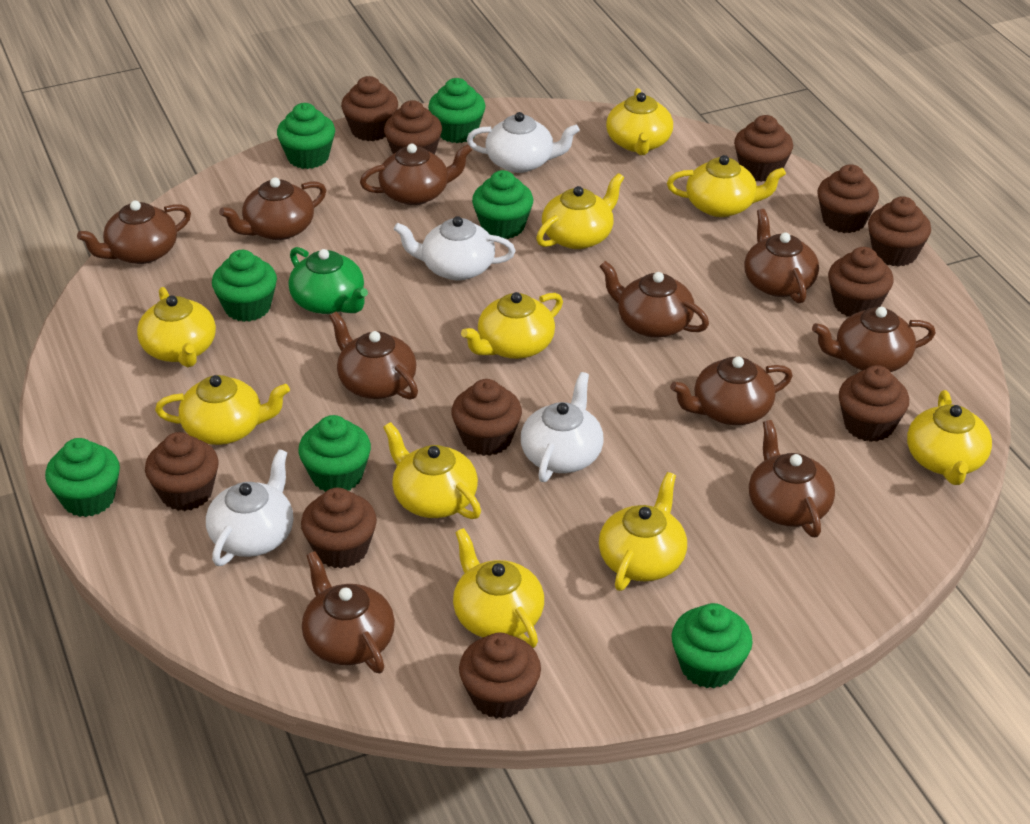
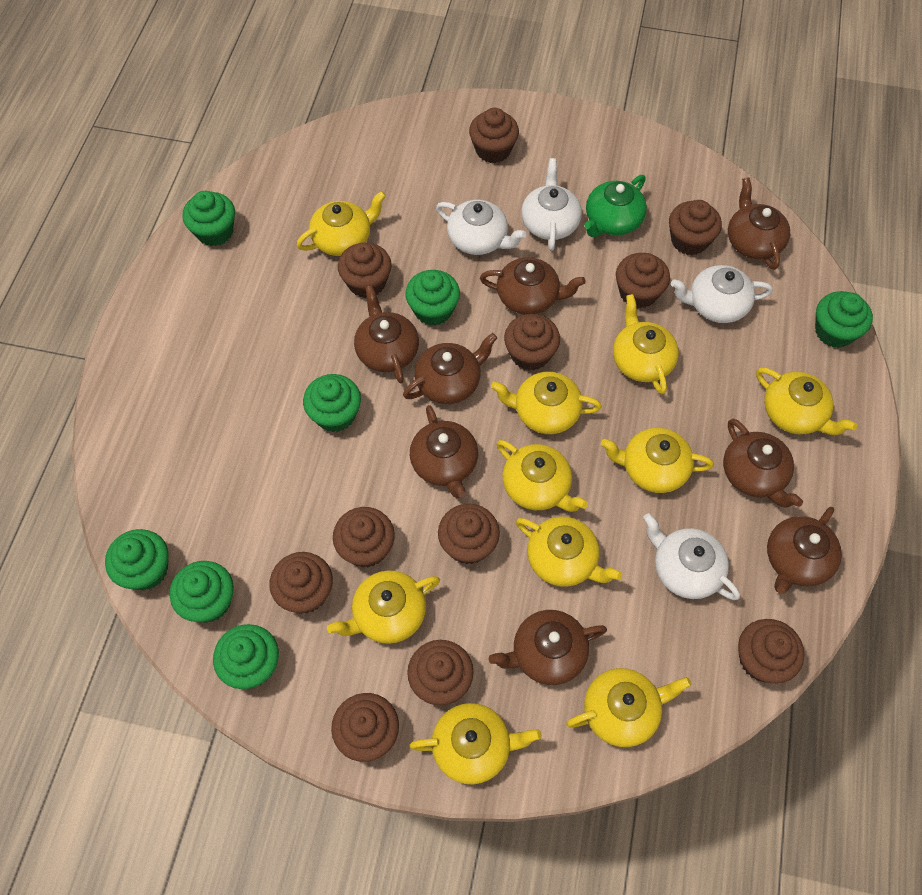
brown teapot: [77,200,191,264] [219,177,326,240] [302,551,395,673] [329,312,418,400] [360,144,472,205] [599,261,709,338] [670,357,793,425] [744,209,819,303] [749,420,835,537] [812,307,936,372] = 10 -> [354,285,419,383] [403,333,497,404] [410,405,478,498] [480,257,586,315] [489,610,607,685] [723,419,803,508] [728,177,790,270] [767,507,842,594] = 8

